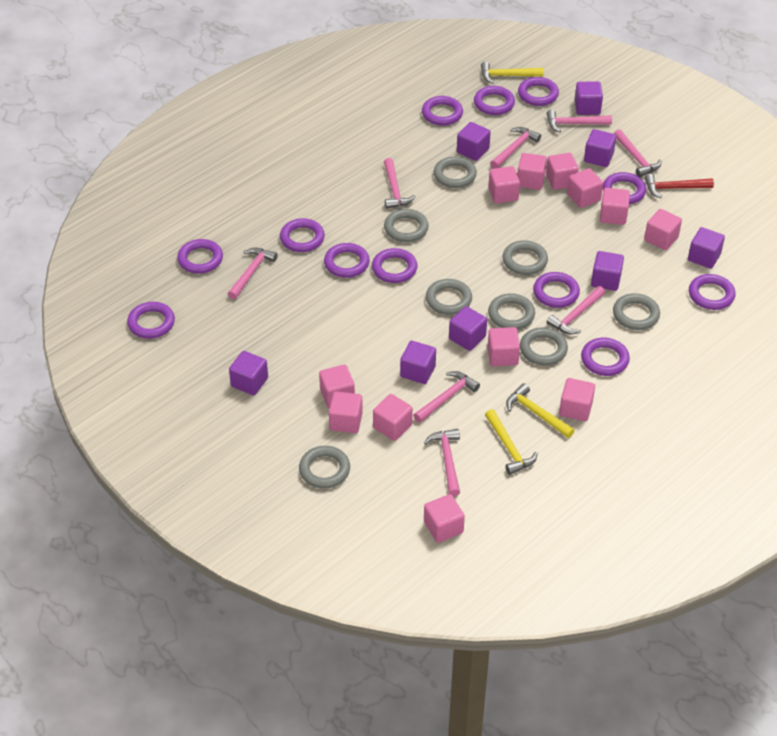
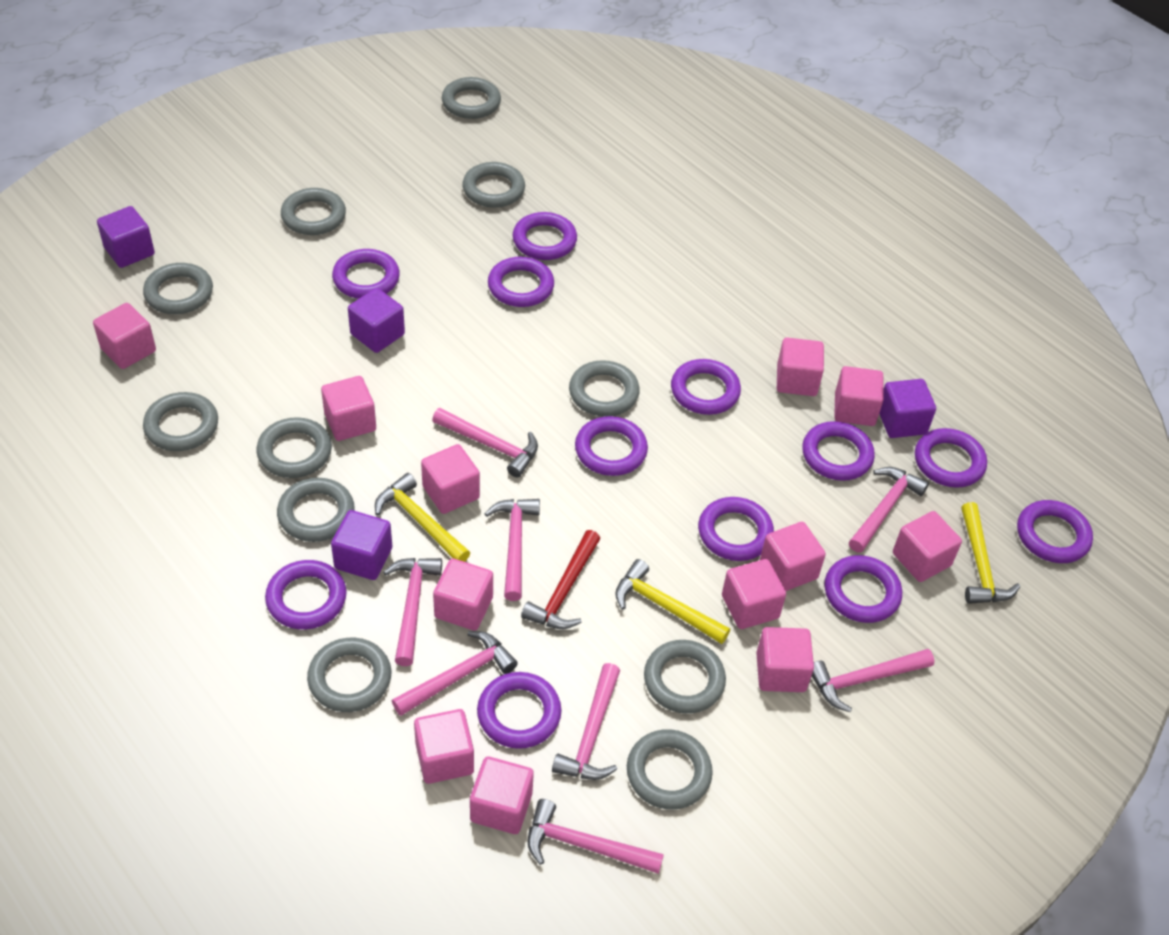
grey ring: [299,446,350,489] [384,209,429,242] [426,279,472,315] [434,156,477,188] [488,293,535,330] [502,240,548,275] [520,327,568,366] [613,293,660,330] = 8 -> [143,263,213,314] [143,392,218,451] [257,417,332,478] [277,478,355,542] [281,188,346,235] [307,637,391,712] [442,77,501,119] [462,162,525,208] [569,360,640,417] [627,729,713,810] [644,640,726,714] = 11
purple cube: [229,351,268,395] [400,341,436,384] [449,306,487,351] [457,122,491,161] [575,82,603,115] [584,129,616,167] [591,251,624,291] [688,227,725,269] = 8 -> [97,206,155,268] [331,510,392,580] [348,288,405,353] [879,379,936,438] = 4

